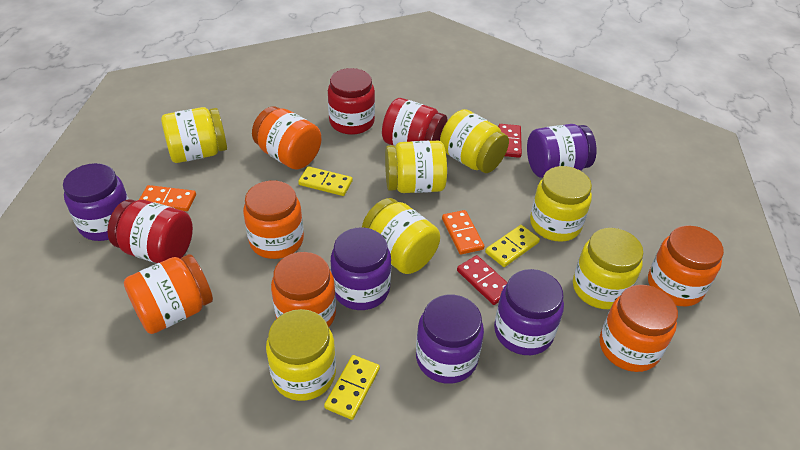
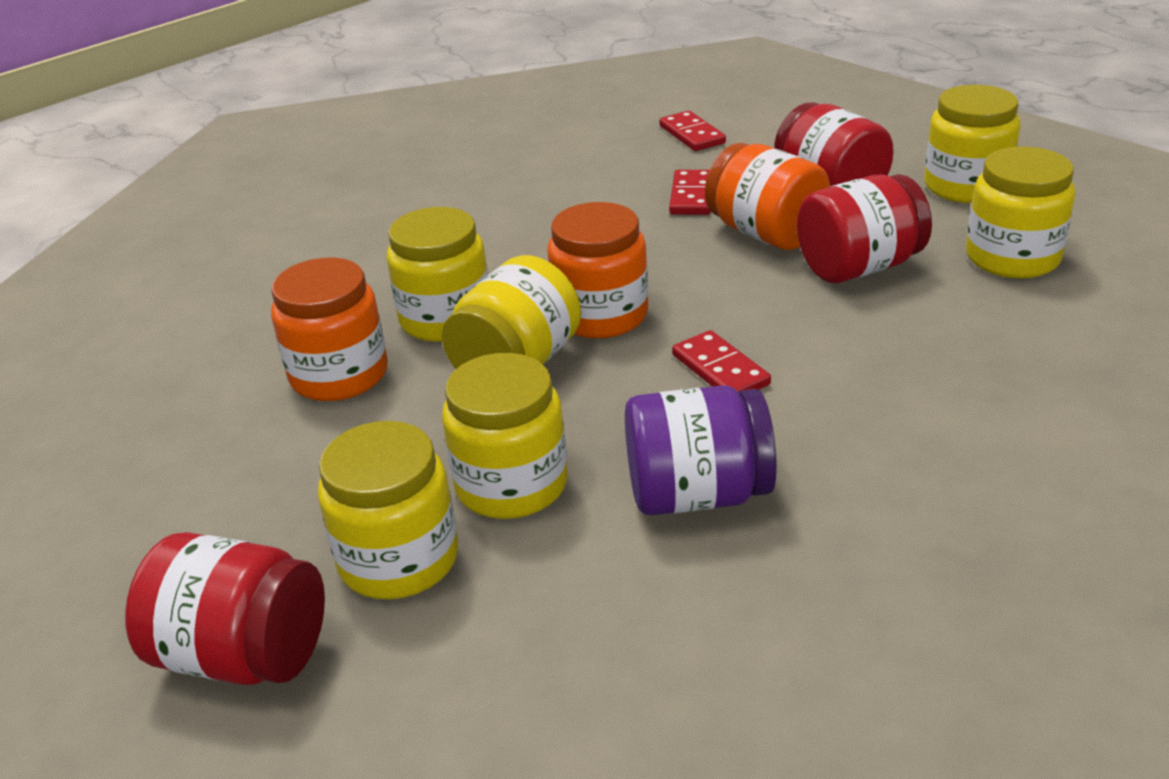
orange domino: [139,185,196,211] [442,210,484,255] = 2 -> none = 0
orange jar: [124,254,213,334] [243,181,304,259] [252,107,321,170] [271,252,336,327] [600,285,678,372] [648,225,724,306] = 6 -> [271,258,388,401] [547,202,648,339] [705,143,830,250] = 3
purple jar: [63,163,129,241] [331,227,391,310] [416,295,484,384] [494,269,564,355] [527,124,597,178] = 5 -> [625,385,777,515] = 1
red domino: [457,255,508,305] [498,124,522,158] = 2 -> [659,111,726,151] [669,170,711,215] [672,330,771,392] = 3
yellow domino: [298,166,352,196] [324,355,380,420] [485,225,540,267] = 3 -> none = 0
yellow jar: [161,107,227,163] [266,309,336,401] [362,198,440,274] [385,141,447,193] [440,109,509,173] [530,166,592,242] [573,228,643,309] = 7 -> [318,421,458,599] [387,207,488,342] [442,255,581,369] [442,353,567,519] [924,85,1021,203] [966,146,1075,279] = 6

